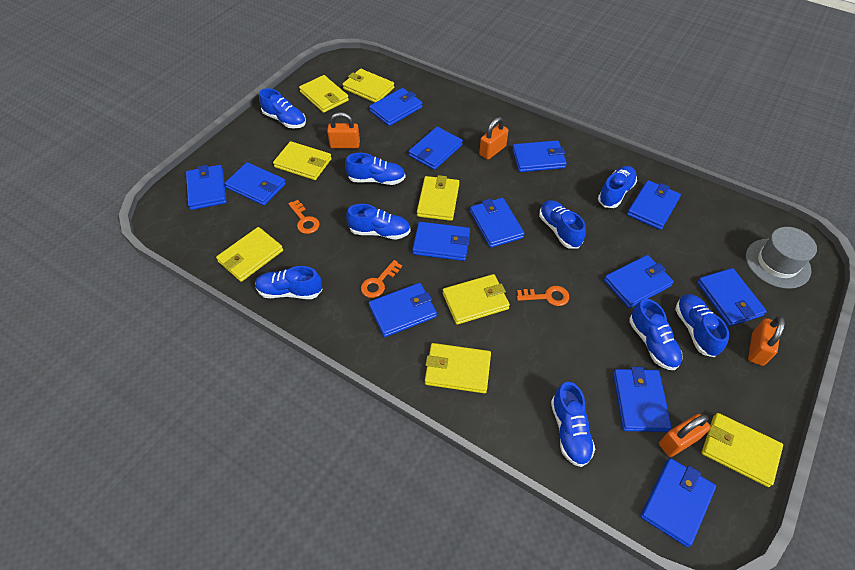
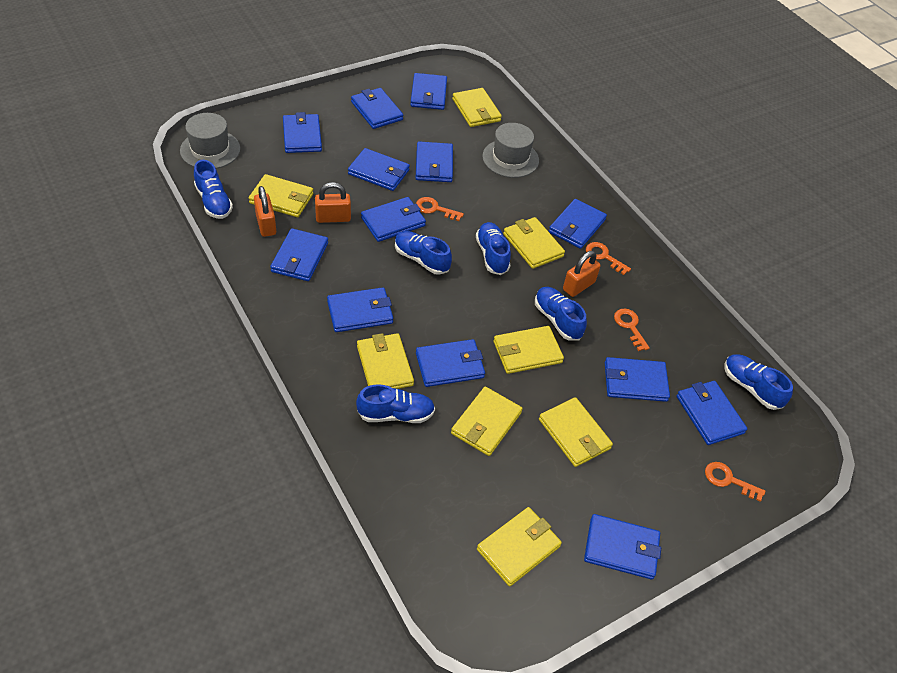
blue shoe: [255,266,323,299] [259,88,306,128] [345,153,406,185] [346,204,411,240] [539,200,586,249] [551,382,595,467] [598,166,637,208] [629,299,683,370] [675,294,729,357] = 9 -> [194,160,233,219] [356,384,435,423] [395,231,452,275] [476,222,511,275] [535,287,587,341] [725,354,793,410] = 6
grey hat: [746,227,817,289] = 1 -> [180,113,240,169] [482,123,539,178] = 2
orange key: [288,200,320,234] [361,260,402,298] [517,286,569,306] = 3 -> [416,197,464,221] [586,242,631,275] [614,308,650,351] [705,462,765,502] = 4
orange padlock: [327,112,360,149] [479,117,508,160] [659,414,711,457] [748,316,785,366] = 4 -> [254,186,276,237] [315,182,351,223] [563,251,601,297] = 3

